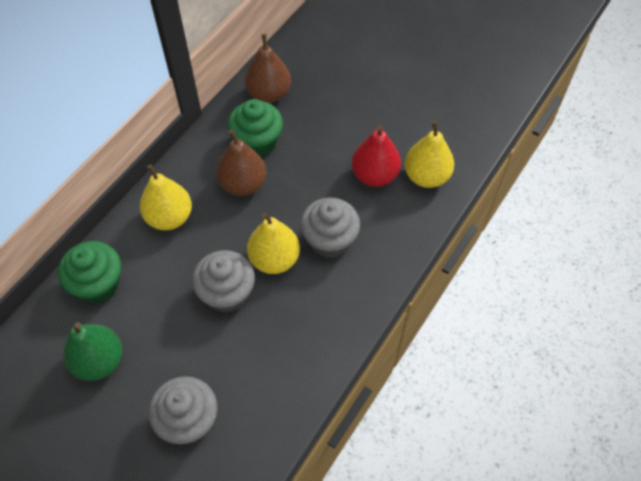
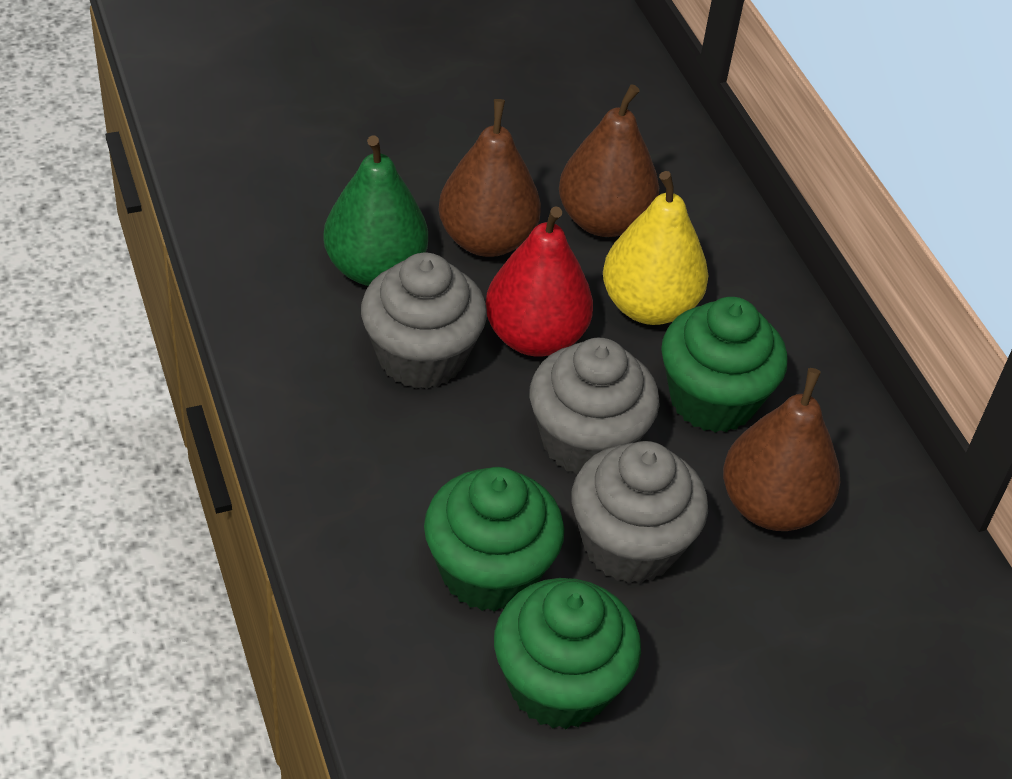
brown pear: [216,129,266,196] [245,34,291,103] = 2 -> [439,99,541,257] [559,84,659,237] [723,368,840,531] = 3
green cupcake: [58,241,121,303] [228,99,283,156] = 2 -> [424,467,564,612] [494,578,641,729] [661,297,788,432] = 3
yellow pear: [140,164,192,230] [247,212,300,274] [404,120,454,188] = 3 -> [603,171,708,325] = 1

